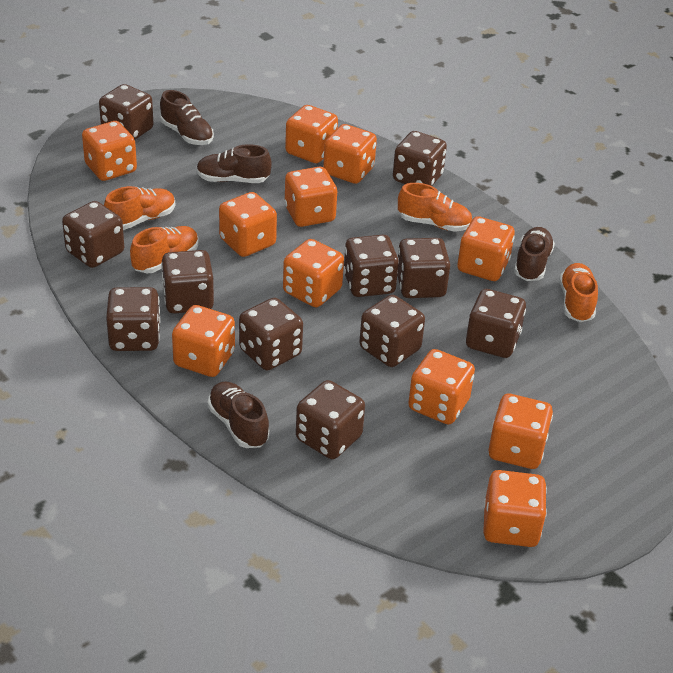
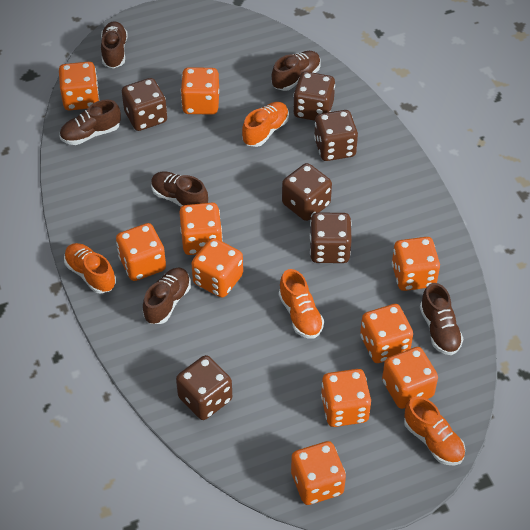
brown dice: [62,201,124,268] [99,84,154,140] [106,287,161,351] [161,250,214,314] [239,298,303,370] [296,380,365,459] [343,235,399,297] [359,295,425,367] [393,131,447,186] [397,238,450,298] [466,289,526,358] = 11 -> [122,78,167,131] [176,355,232,420] [282,163,332,221] [293,72,335,121] [310,213,352,263] [314,110,358,161] = 6
brown shoe: [160,90,214,145] [196,144,272,183] [208,381,270,448] [514,227,555,281] = 4 -> [60,100,121,145] [101,21,128,69] [143,268,191,324] [151,171,208,207] [272,51,321,91] [420,283,463,355] = 6
orange dice: [82,121,137,181] [172,305,235,377] [219,192,277,257] [283,239,344,307] [284,167,337,227] [285,105,338,163] [323,124,377,184] [408,349,475,424] [457,217,515,281] [483,470,547,547] [488,394,553,469] = 11 -> [59,62,99,111] [116,223,166,281] [179,203,223,255] [181,67,219,115] [191,238,243,298] [291,441,346,505] [321,369,371,427] [360,304,413,363] [382,347,438,409] [392,237,440,291] = 10

